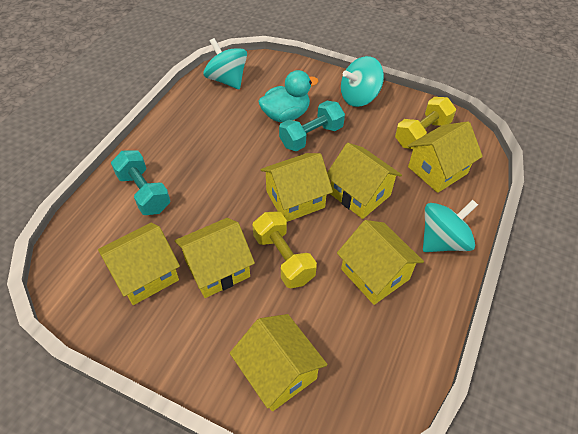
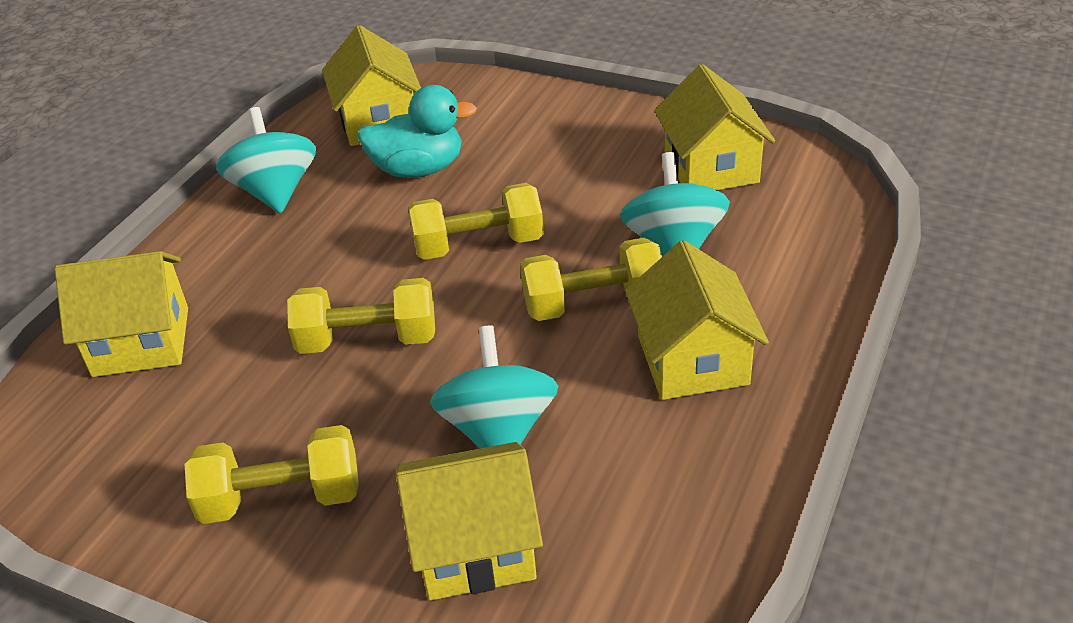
turquoise dumbbell: [111,150,170,215] [279,101,345,151] = 2 -> none = 0
yellow dumbbell: [252,211,317,288] [395,97,456,149] = 2 -> [185,425,359,524] [287,278,435,354] [408,183,544,260] [520,238,662,321] = 4
yellow house: [98,223,180,305] [175,218,255,298] [230,314,328,411] [260,153,333,222] [327,143,402,219] [337,220,424,305] [408,121,483,193] = 7 -> [55,251,188,377] [322,25,421,146] [396,442,543,601] [626,240,769,400] [654,64,775,190] = 5

